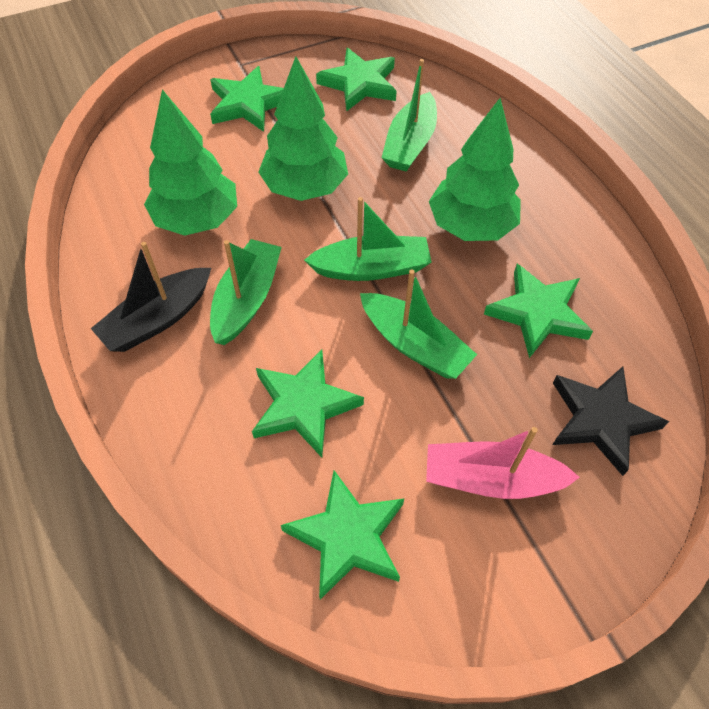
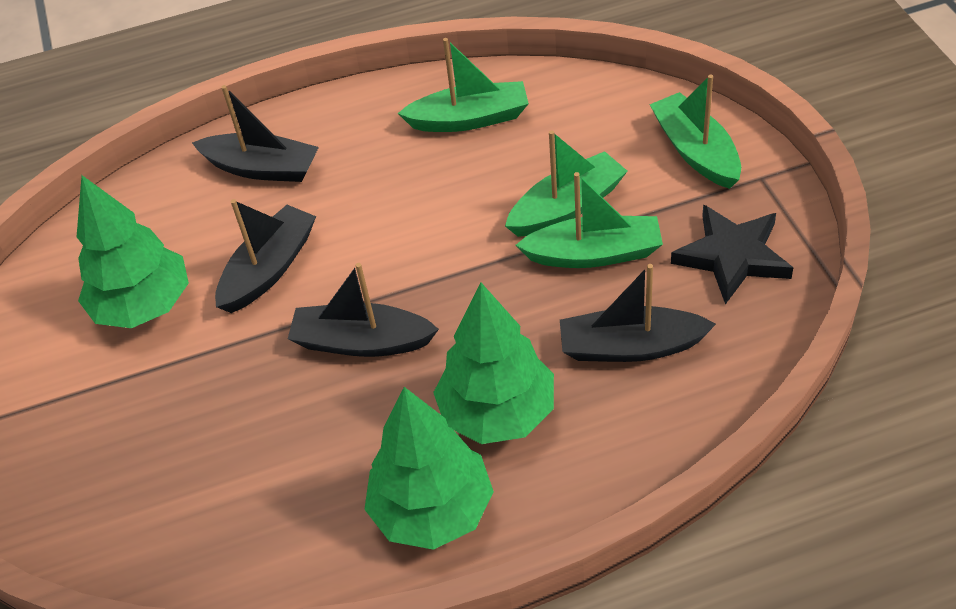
black boat: [91,242,211,352] = 1 -> [192,85,319,182] [215,199,316,313] [288,263,439,357] [560,264,716,362] = 4
green star: [210,66,284,132] [252,349,364,457] [281,470,404,600] [316,48,396,112] [484,264,593,358] = 5 -> none = 0
pink boat: [426,427,580,499] = 1 -> none = 0

